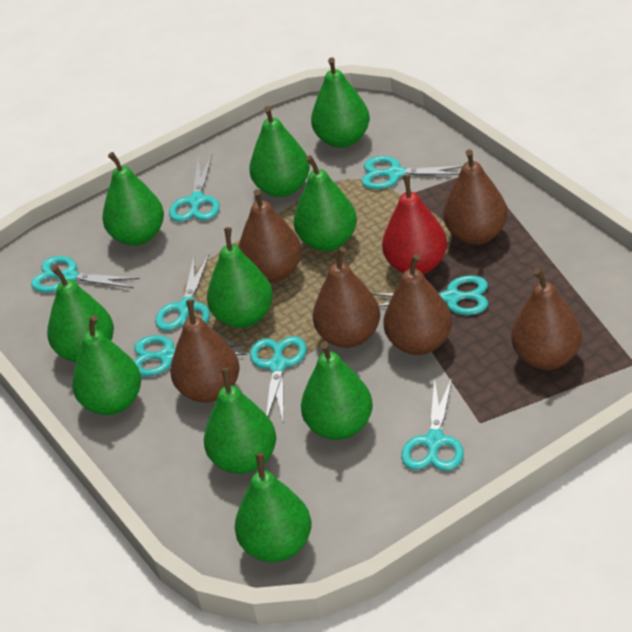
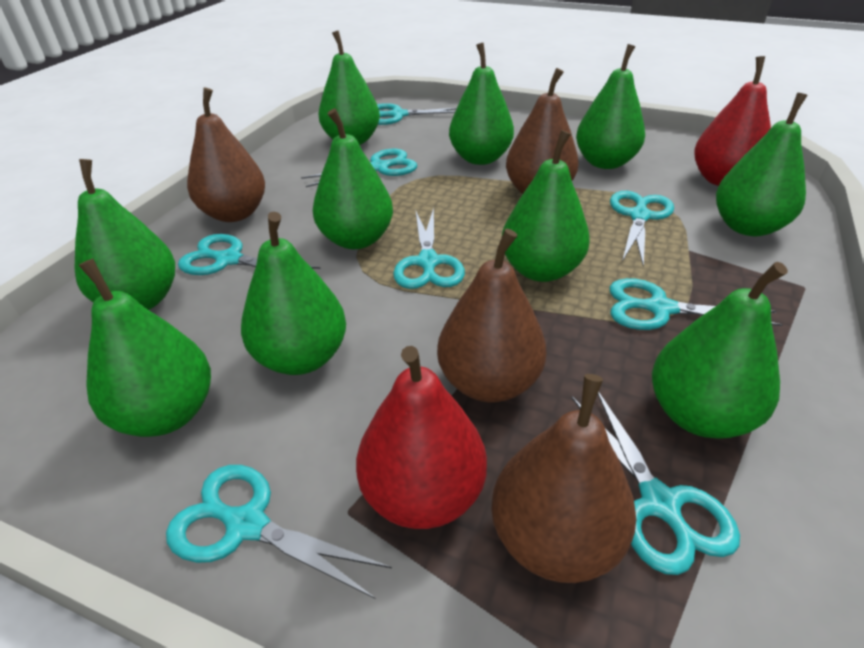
brown pear: [170,299,240,403] [238,189,302,283] [313,247,380,348] [383,254,452,355] [443,149,508,244] [511,268,582,370] = 6 -> [187,88,265,222] [437,229,546,402] [491,374,636,583] [506,68,579,194] = 4
red pear: [382,175,447,274] = 1 -> [356,346,487,529] [694,56,771,186] = 2

